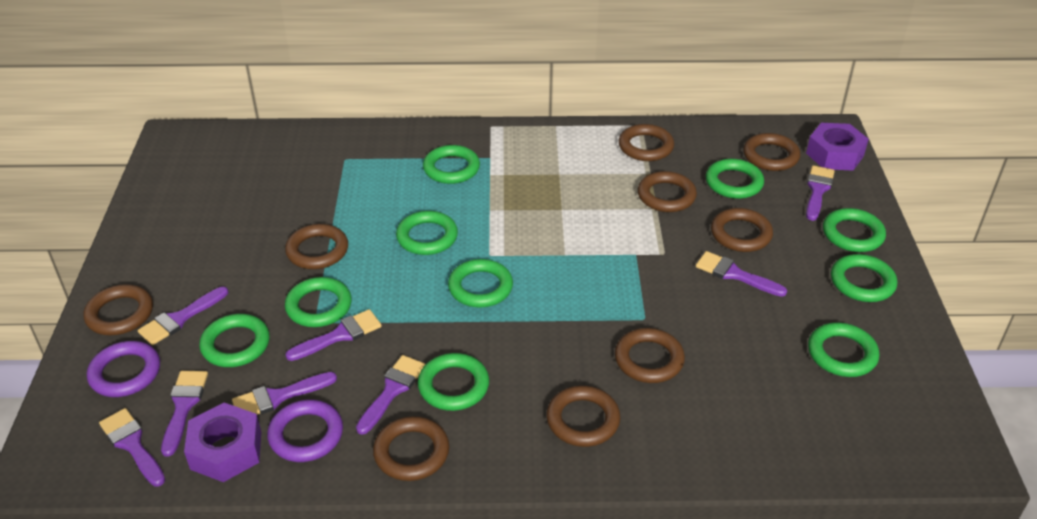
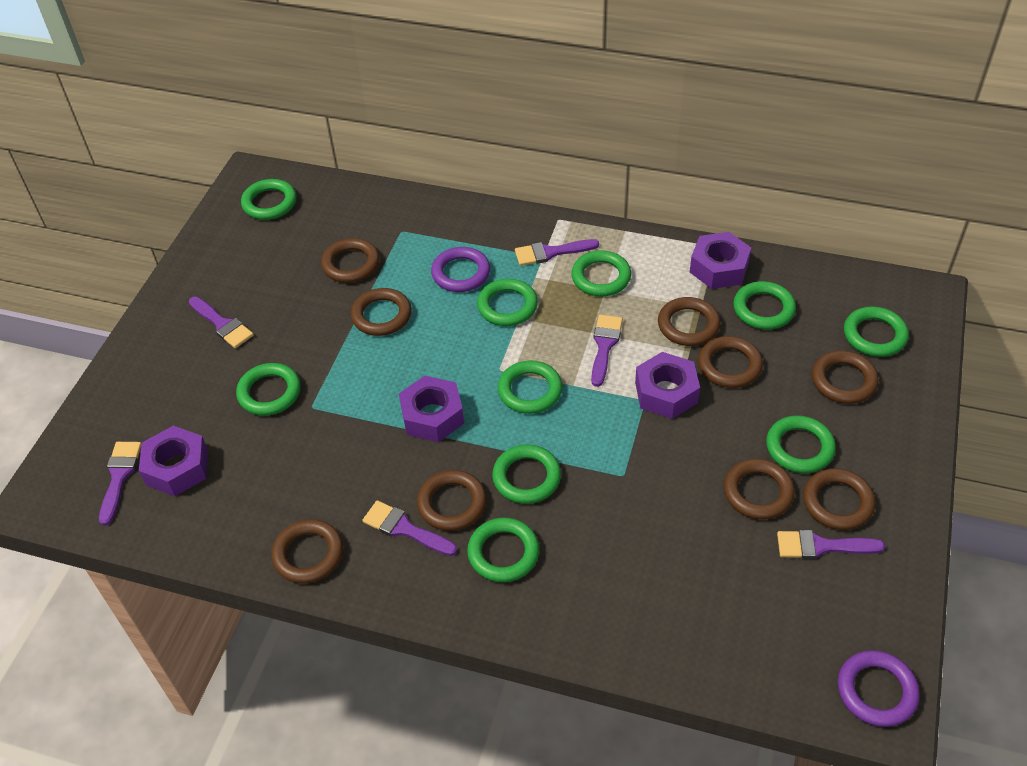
purple brush: [99,408,165,487] [138,287,228,345] [161,371,208,457] [232,372,337,415] [285,309,382,361] [356,355,425,435] [696,251,787,297] [806,165,835,221] = 8 -> [99,442,142,526] [189,296,254,348] [362,500,457,556] [515,239,599,266] [591,315,623,387] [777,530,885,559] = 6
purple nut: [184,402,261,482] [806,123,869,171] = 2 -> [139,426,208,496] [399,375,464,442] [635,352,700,419] [690,232,751,289] = 4

